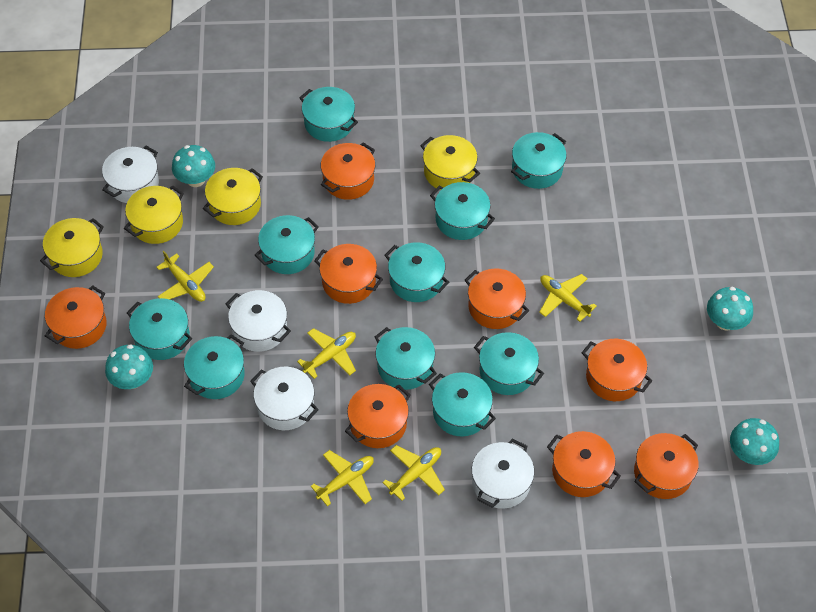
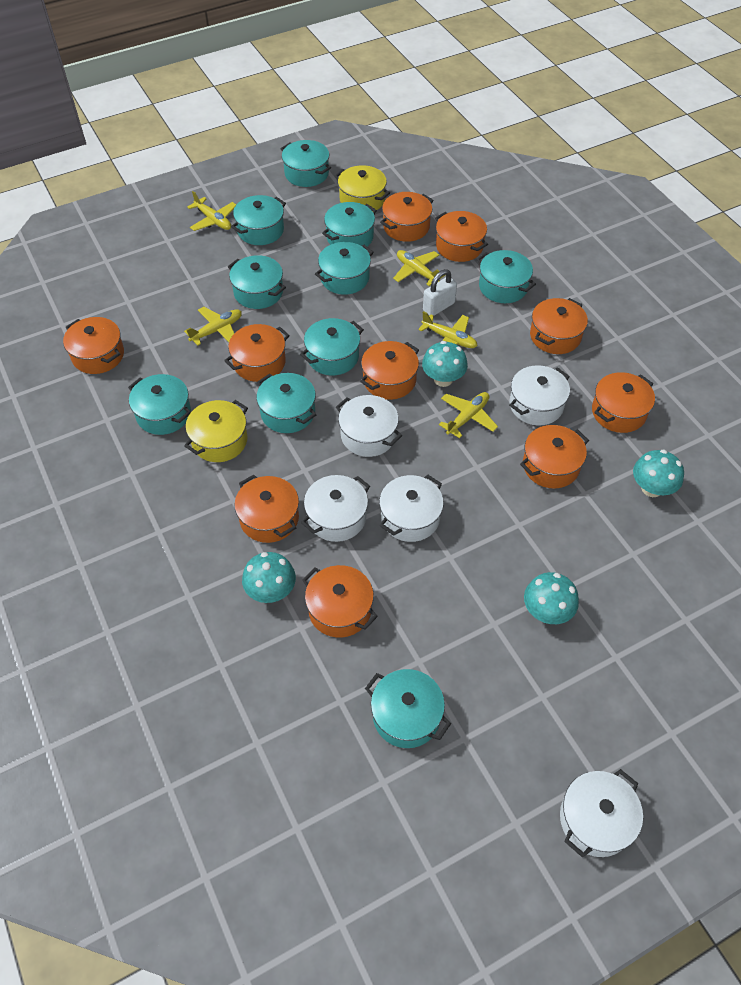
orange pot: [45,285,107,349] [314,244,383,304] [321,142,375,200] [345,384,411,448] [465,268,529,329] [547,431,621,497] [582,339,652,401] [634,433,699,499] = 8 -> [63,317,124,374] [224,324,290,382] [234,475,299,543] [302,565,378,638] [360,341,419,400] [380,192,434,242] [435,211,488,262] [520,425,589,489] [530,298,588,354] [592,372,655,433] = 10
white padlock: none = 0 -> [423,269,457,316] = 1
white pot: [102,146,159,203] [226,290,291,352] [250,367,319,430] [472,438,534,509] = 4 -> [301,475,370,542] [336,395,402,457] [379,475,444,542] [509,365,570,426] [560,769,643,857] = 5
yellow pot: [40,218,104,277] [124,186,184,244] [203,168,263,225] [420,135,480,190] = 4 -> [184,400,248,462] [335,165,390,212] = 2

